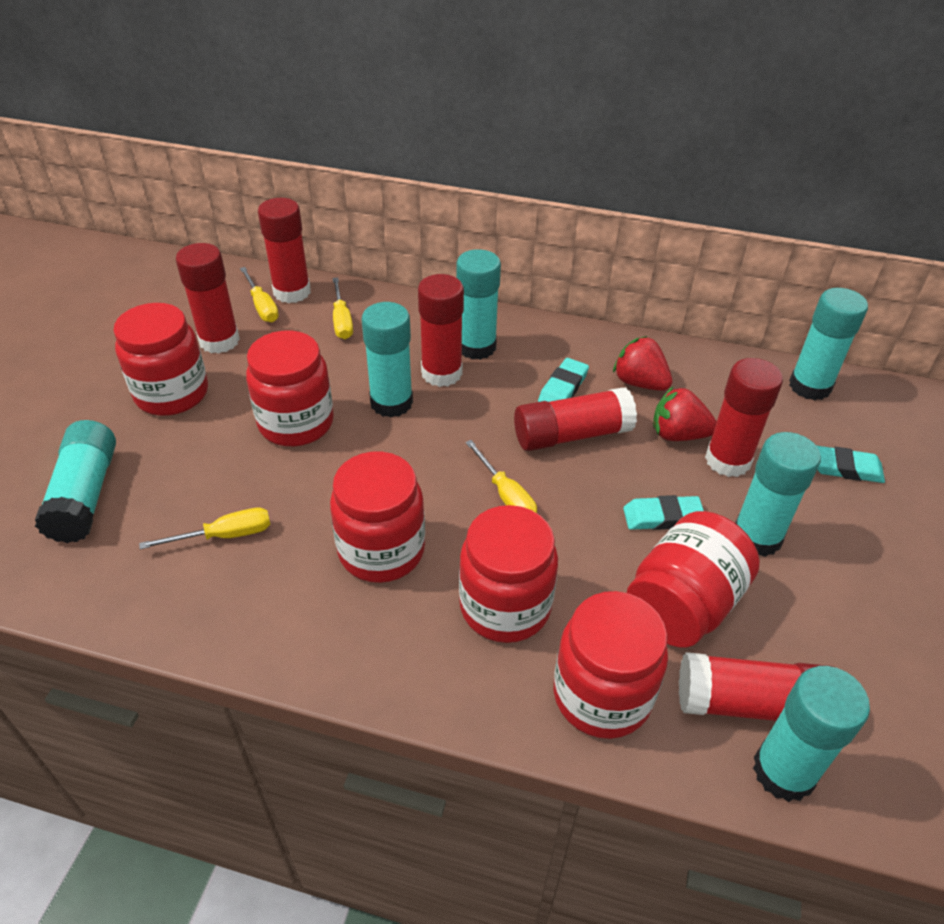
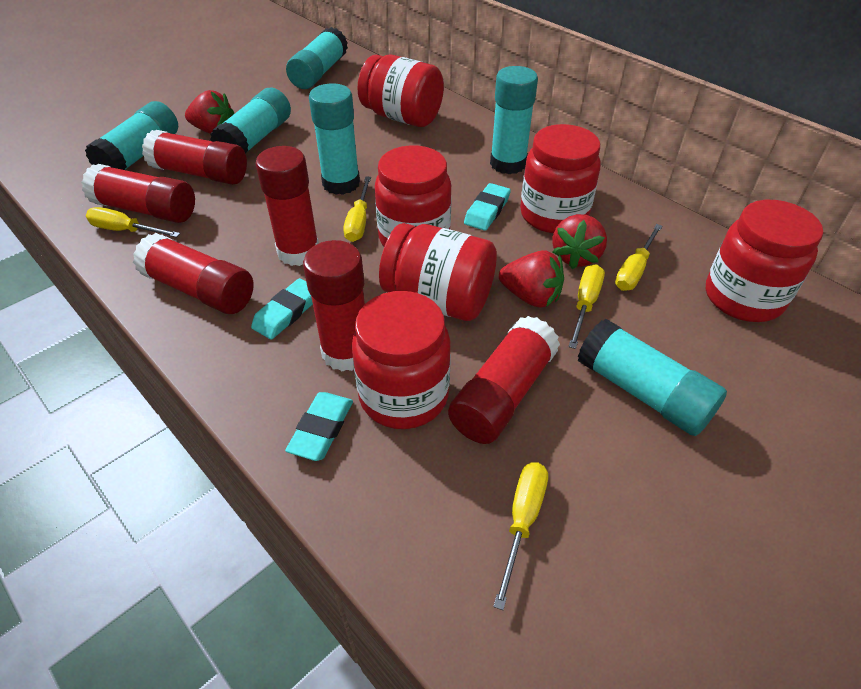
red strawberry: [613,336,672,391] [653,387,717,441] = 2 -> [185,90,234,133] [499,250,564,308] [552,214,607,269] = 3
yellow screwdriver: [139,508,270,549] [240,267,279,322] [333,278,353,339] [465,440,537,513] = 4 -> [86,207,180,237] [343,177,371,242] [493,462,548,610] [569,264,605,349] [615,224,662,291] = 5

